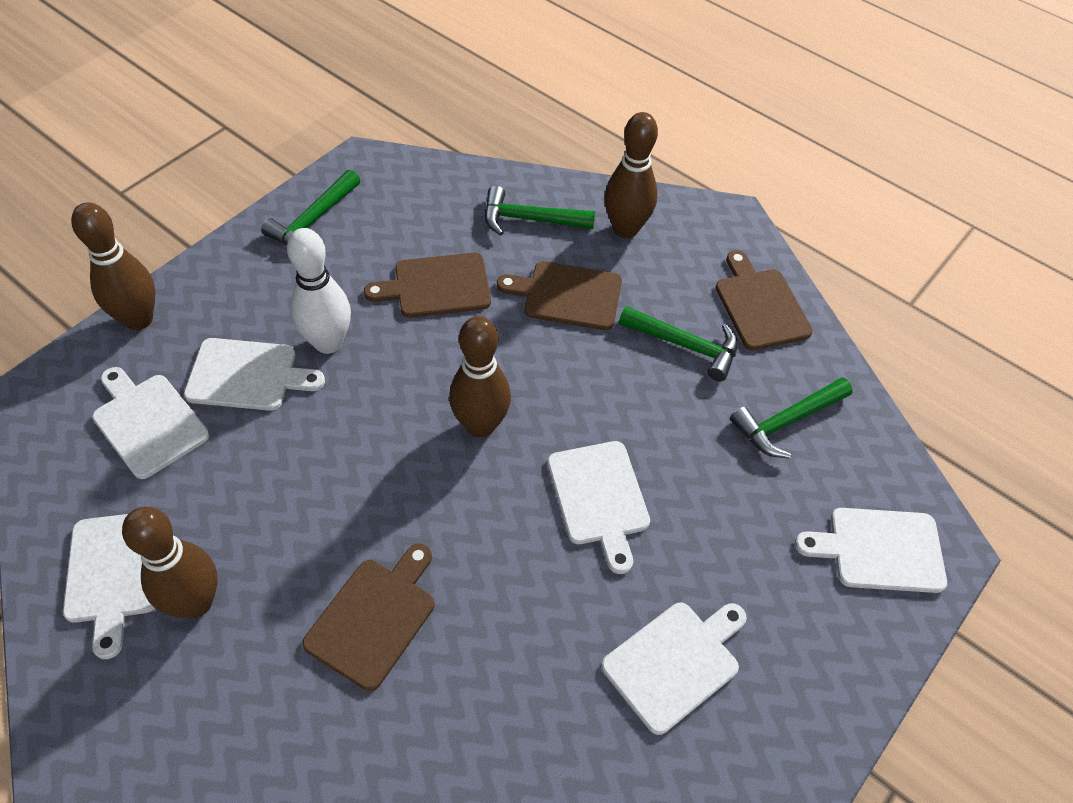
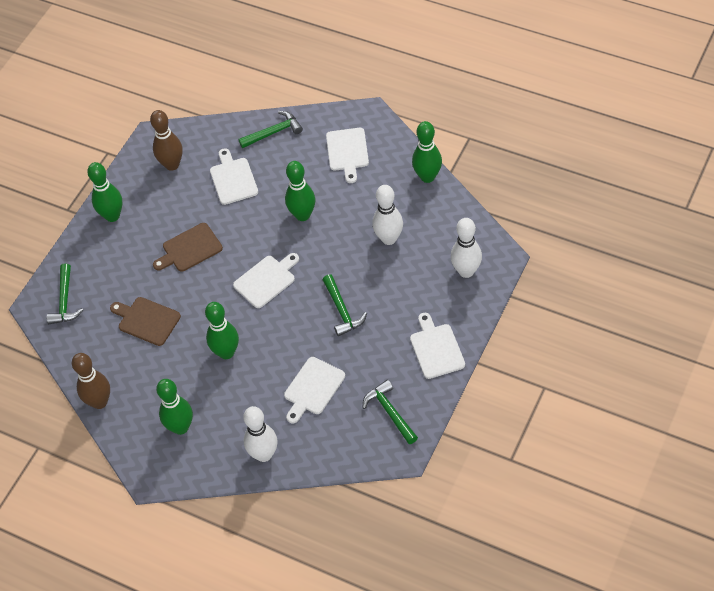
brown bowling pin: [71,202,156,330] [122,507,218,618] [449,316,511,438] [604,112,658,238] = 4 -> [72,353,110,409] [150,110,183,171] = 2
brown cutting board: [302,543,435,691] [364,253,491,318] [497,261,622,330] [716,250,813,350] = 4 -> [110,297,181,346] [153,223,223,272] = 2
green bowling pin: none = 0 -> [87,162,122,222] [156,379,193,435] [205,302,239,359] [285,161,315,221] [412,121,442,183] = 5
white bowling pin: [287,228,351,354] = 1 -> [243,406,278,462] [372,185,403,245] [451,218,482,278] = 3
white cutting board: [63,514,155,659] [92,367,209,479] [184,338,325,411] [547,441,650,574] [601,603,747,735] [795,508,947,593] = 6 -> [210,148,258,205] [233,253,299,308] [284,357,345,423] [326,128,369,183] [410,313,465,379] = 5

